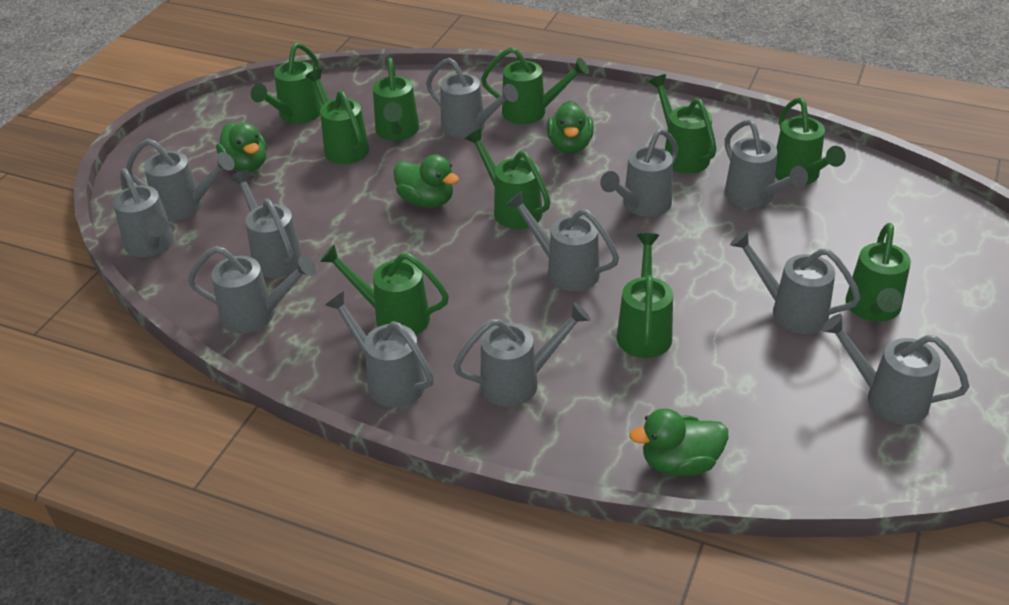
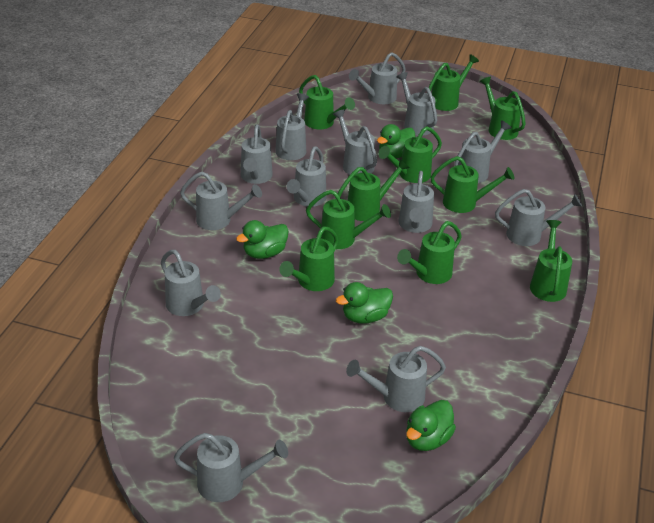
grey watering can: [113,168,174,257] [126,139,235,221] [188,246,316,334] [229,170,303,278] [325,291,434,407] [426,58,518,138] [454,302,591,407] [506,191,619,291] [600,129,678,217] [724,120,808,208] [730,230,860,334] [822,314,970,425] = 12 -> [161,250,221,316] [174,433,288,502] [180,172,262,230] [241,124,273,184] [275,93,309,160] [287,146,327,207] [333,109,377,175] [346,346,446,412] [349,52,406,104] [396,72,437,136] [399,171,434,233] [455,120,512,183] [495,189,582,246] = 13

